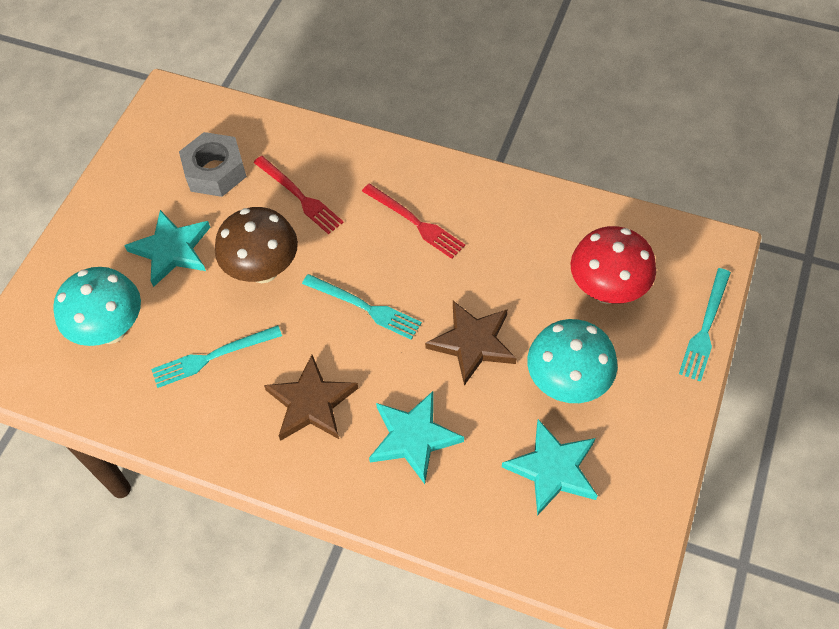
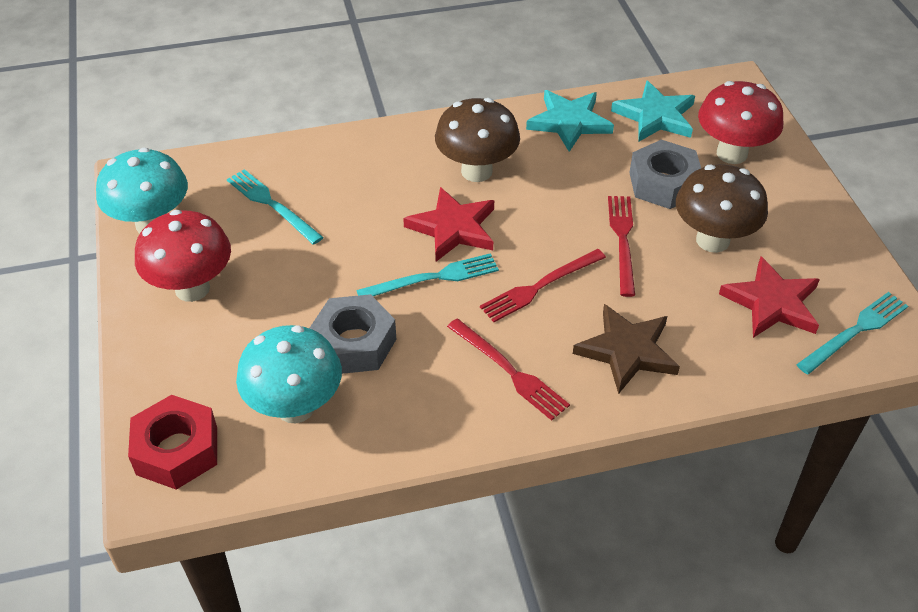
brown mushroom: [215,207,298,283] = 1 -> [435,98,520,182] [676,164,768,253] = 2
brown star: [264,355,358,441] [425,301,517,386] = 2 -> [573,304,680,394] = 1
grey nut: [179,132,247,197] = 1 -> [309,294,396,374] [629,140,701,209] = 2
red fork: [253,156,344,234] [362,184,465,259] = 2 -> [447,318,570,421] [480,249,606,322] [608,196,635,297] = 3
red mushroom: [570,226,656,304] = 1 -> [135,210,231,302] [698,81,783,164] = 2
red nut: none = 0 -> [128,395,217,490] = 1
red star: none = 0 -> [403,187,494,262] [719,257,820,338] = 2
turquoise star: [124,210,210,287] [369,391,464,484] [502,419,598,516] = 3 -> [526,90,614,152] [611,81,695,142] = 2

